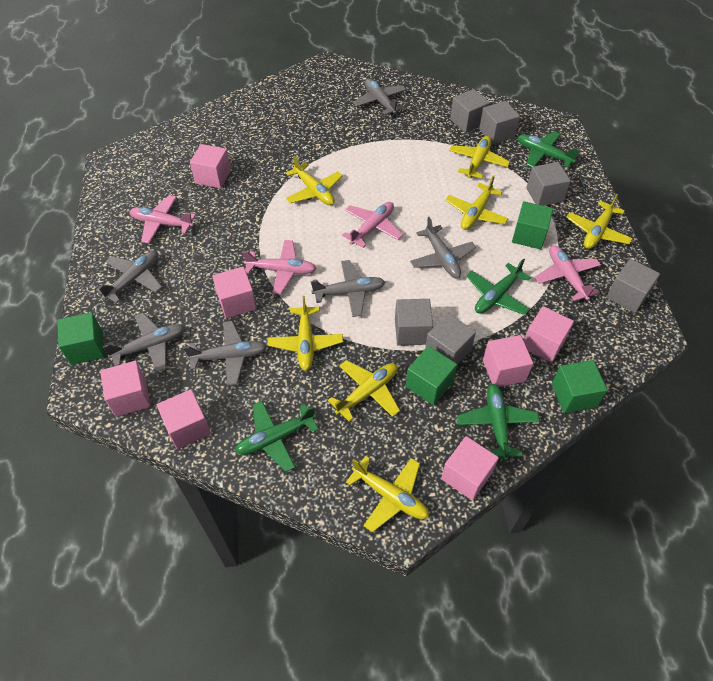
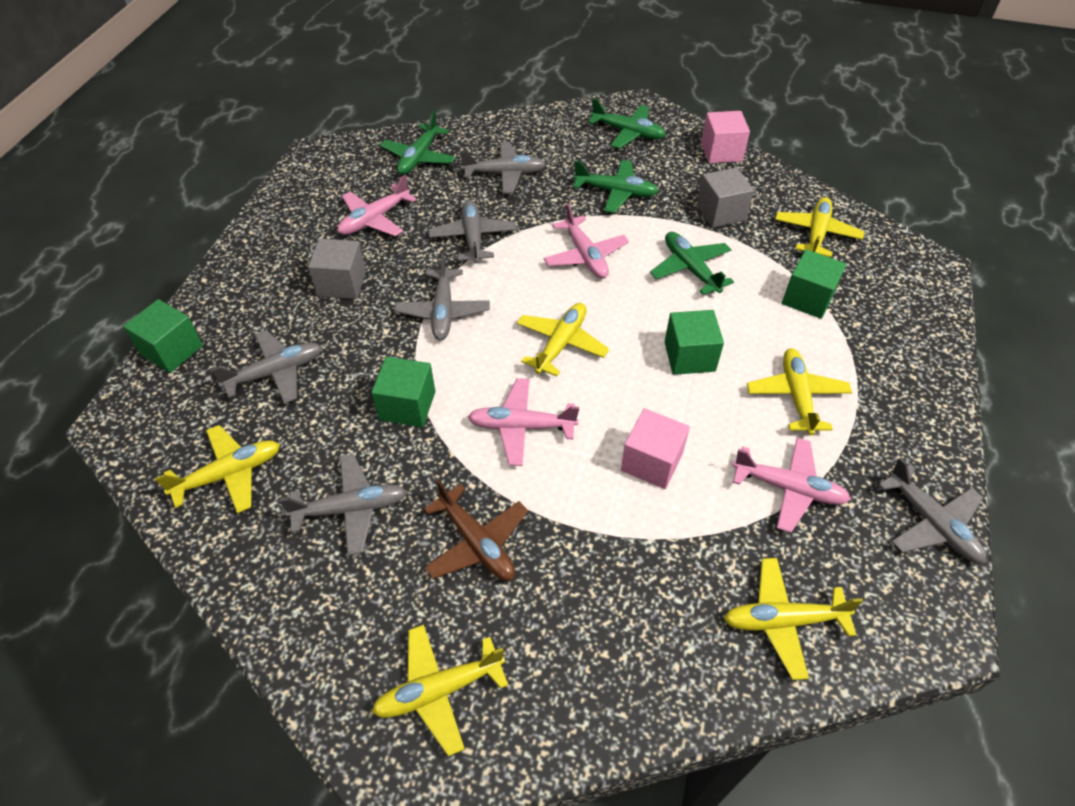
brown plane: none = 0 -> [424,480,528,581] = 1
grey cube: [395,299,433,346] [425,313,476,365] [450,89,490,133] [479,101,520,145] [526,162,571,206] [606,259,660,313] = 6 -> [308,239,366,299] [697,167,754,228] = 2
pink cube: [100,361,151,417] [157,389,211,449] [190,144,231,188] [212,267,257,319] [441,436,499,501] [483,335,533,387] [524,306,574,363] = 7 -> [621,408,690,489] [701,111,750,163] = 2
yellow plane: [267,296,343,371] [286,156,343,205] [328,360,400,422] [346,456,429,532] [446,175,509,230] [449,136,510,179] [566,194,633,249] = 7 -> [155,425,280,513] [372,624,508,756] [517,303,609,377] [724,558,863,680] [747,348,852,436] [775,197,864,257] = 6

